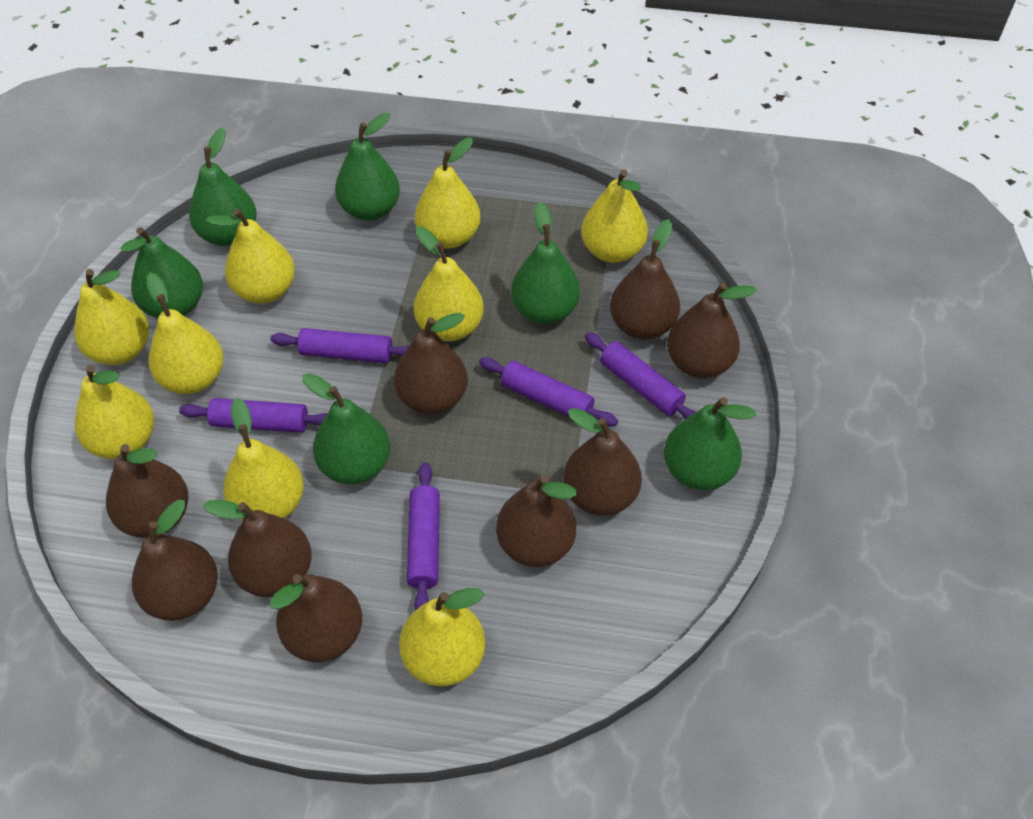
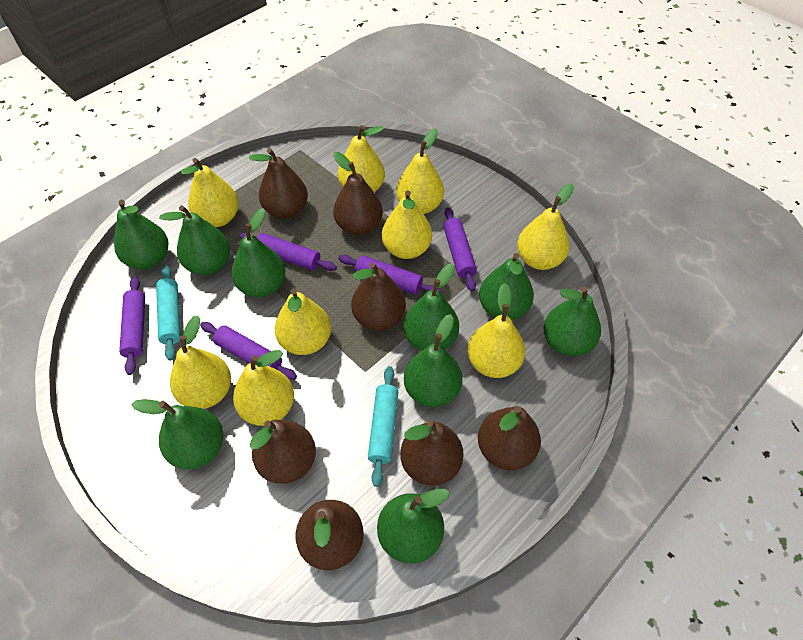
brown pear: [106,444,188,538] [132,500,218,621] [203,500,312,597] [270,574,362,662] [394,313,467,414] [496,475,576,567] [563,408,642,516] [610,219,680,340] [667,283,757,378] = 9 -> [249,148,308,219] [249,420,316,484] [295,500,364,570] [333,152,383,235] [351,262,406,331] [400,420,464,486] [478,406,541,470] = 7
green pear: [121,227,203,318] [189,128,257,246] [303,373,390,484] [335,113,400,221] [511,202,580,324] [664,397,757,490] = 6 -> [114,200,169,269] [131,399,223,469] [159,205,230,275] [231,208,285,297] [377,489,450,563] [403,264,459,351] [404,314,462,407] [479,253,534,320] [543,286,601,356] = 9
turquoise rolling pin: none = 0 -> [156,265,181,361] [368,366,398,487] = 2

